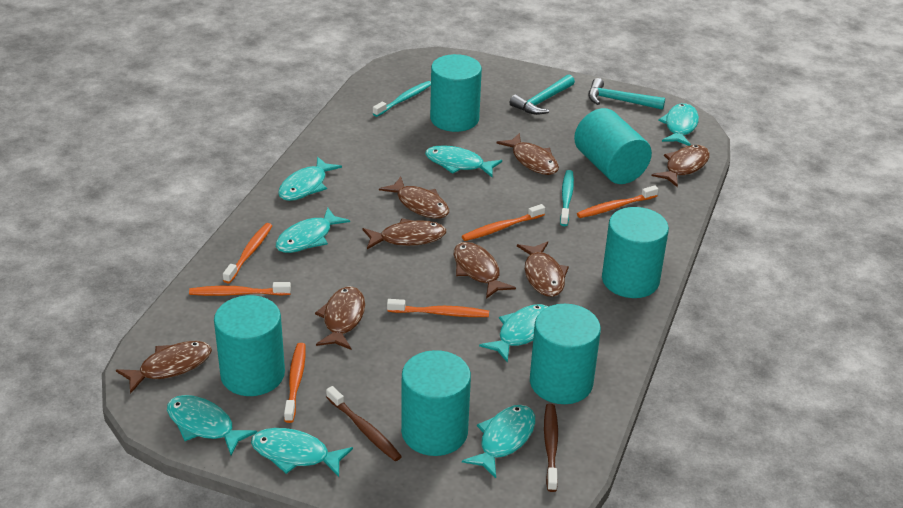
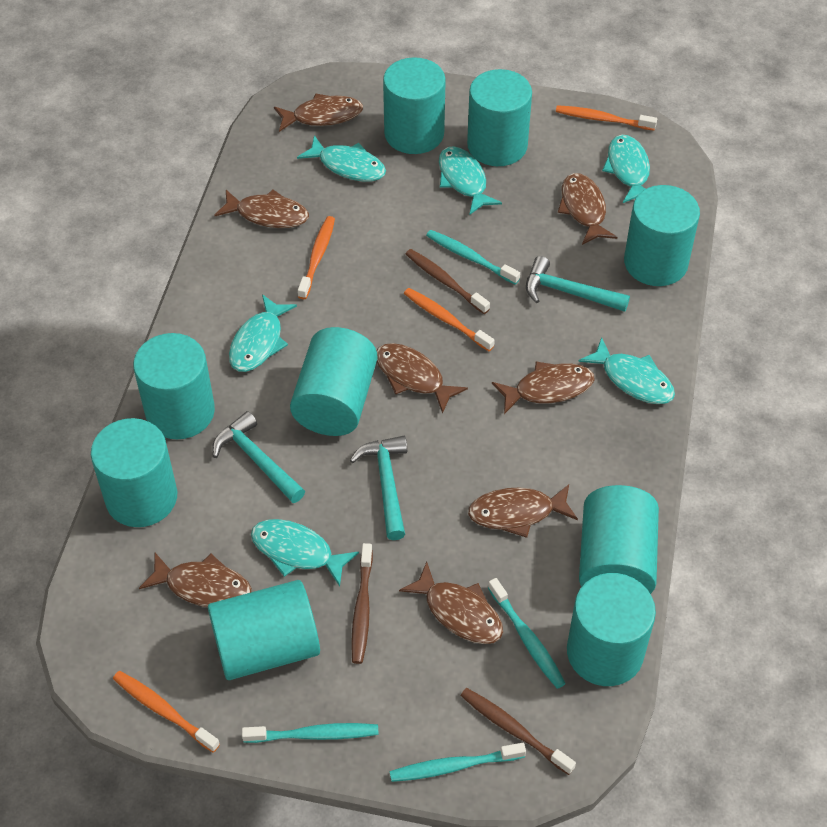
brown toothbrush: [326,386,402,461] [544,404,558,492] = 2 -> [351,543,373,664] [406,249,490,314] [461,688,576,775] = 3
orange toothbrush: [189,282,291,296] [223,223,273,284] [284,343,306,423] [387,299,489,317] [462,204,545,241] [577,185,658,218] = 6 -> [113,671,220,753] [298,216,335,299] [404,288,495,351] [556,105,657,131] = 4
turquoise cylinder: [214,295,285,396] [401,350,471,456] [430,54,482,132] [530,304,601,404] [574,108,652,184] [602,207,669,298] = 6 -> [91,418,177,527] [133,333,215,439] [208,580,320,680] [290,327,377,436] [383,57,446,154] [467,69,532,166] [567,573,656,686] [579,485,659,594] [624,185,700,286] = 9
turquoise fish: [167,395,257,455] [251,428,353,477] [276,208,350,253] [278,156,342,201] [425,145,502,178] [462,405,535,478] [479,304,548,363] [658,103,699,146] = 8 -> [229,294,297,372] [251,519,359,587] [297,135,386,182] [439,146,502,215] [578,337,675,404] [602,135,650,203] = 6
turquoise hammer: [510,75,575,115] [589,78,665,110] = 2 -> [212,411,305,503] [350,436,407,540] [526,256,630,312] = 3
turquoise toothbrush: [373,81,431,117] [560,170,574,226] = 2 -> [242,723,378,743] [390,743,526,782] [426,230,520,285] [488,578,566,689] = 4

